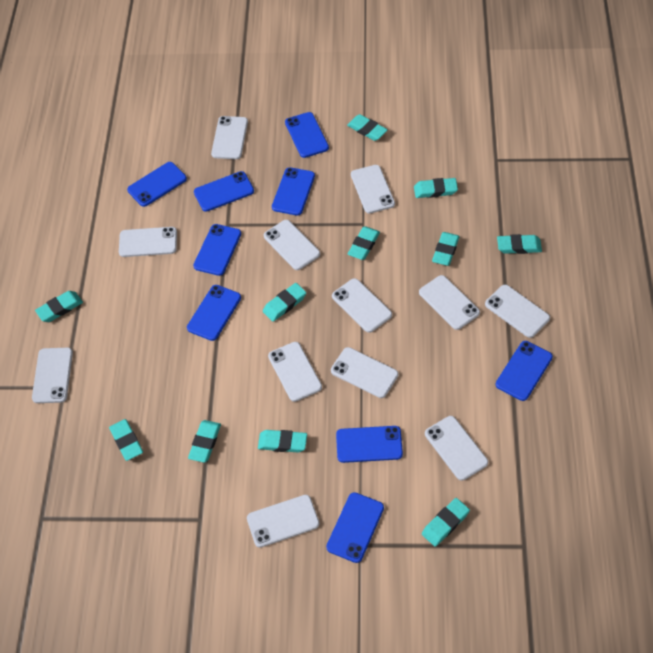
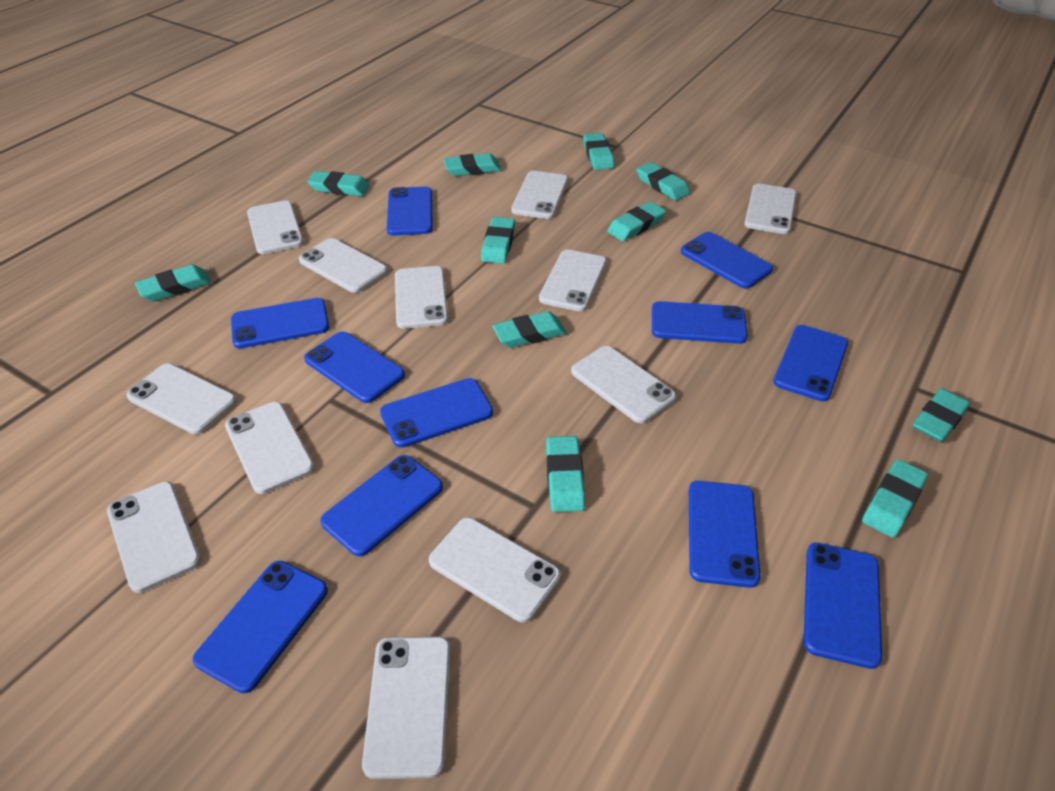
blue phone: [127,162,187,207] [187,285,241,341] [193,224,241,276] [194,171,254,212] [272,167,315,216] [285,112,329,158] [326,492,384,563] [336,426,403,463] [496,341,553,401] = 9 -> [193,561,328,693] [231,298,329,348] [304,332,405,403] [320,455,443,556] [380,378,493,448] [387,187,433,236] [652,301,748,344] [681,232,773,289] [689,481,761,588] [773,325,848,401] [804,543,882,669] = 11

